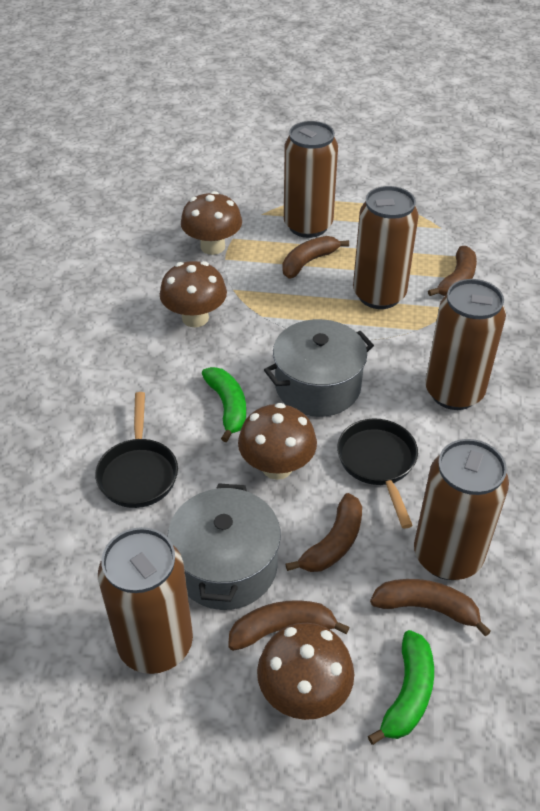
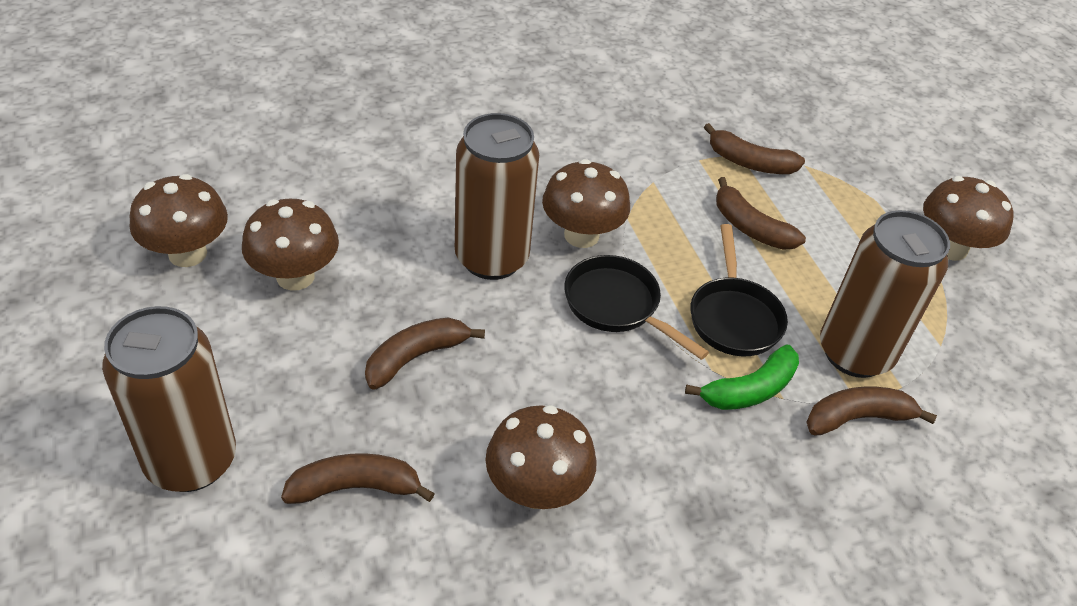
brown can: [98,527,193,674] [284,121,338,238] [353,186,419,309] [414,439,509,580] [425,279,506,410] = 5 -> [102,306,236,492] [455,113,539,280] [820,210,950,378] = 3
brown mushroom: [160,261,227,327] [181,191,242,255] [238,403,317,480] [257,623,354,720] = 4 -> [130,174,228,267] [242,199,339,291] [486,405,597,509] [542,159,630,248] [923,176,1014,261] = 5
green banana: [202,367,246,442] [368,630,434,745] = 2 -> [685,344,799,410] = 1
grey pot: [168,483,281,610] [264,319,374,417] = 2 -> none = 0

